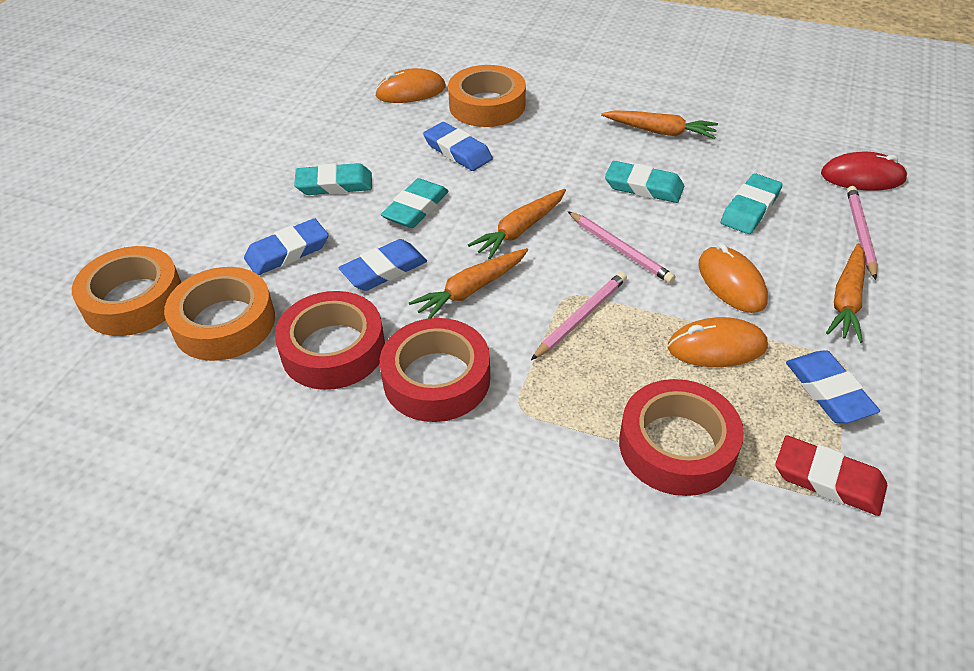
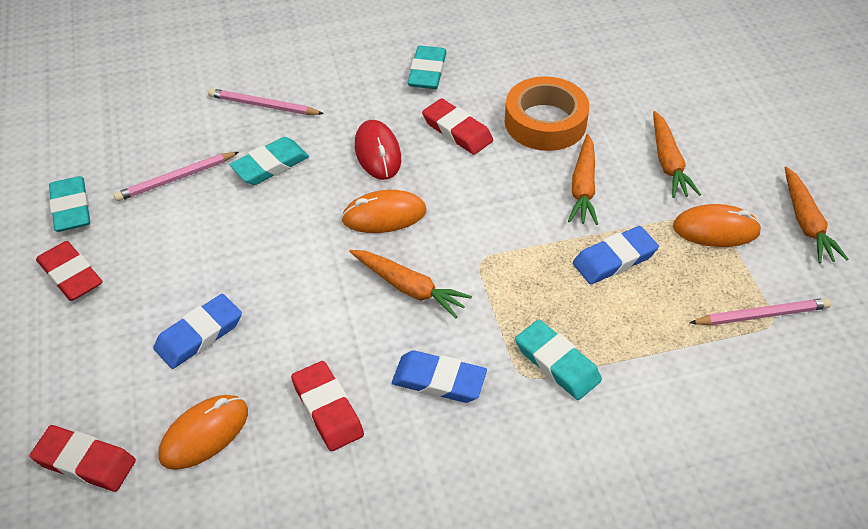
blue eraser: [244,218,328,275] [338,239,427,291] [423,122,493,171] [786,350,880,423] = 4 -> [153,294,242,369] [392,350,487,403] [573,226,659,284] = 3
orange tape: [72,246,181,336] [164,267,275,361] [448,65,526,127] = 3 -> [505,76,590,151] = 1
red eraser: [775,435,887,516] = 1 -> [30,425,136,492] [36,241,103,301] [291,361,364,451] [422,98,493,155] = 4
red tape: [275,291,385,390] [380,318,490,422] [619,379,744,496] = 3 -> none = 0

